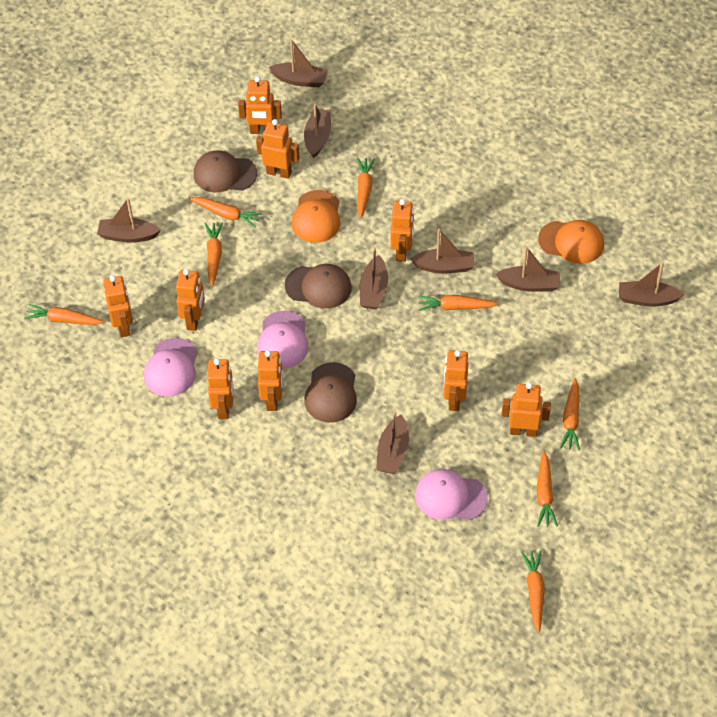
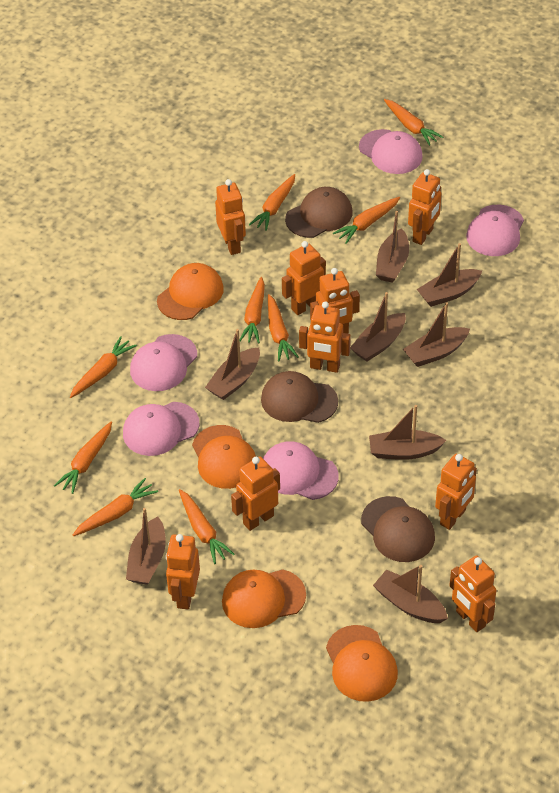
orange cap: [292,190,340,243] [538,220,604,264] = 2 -> [157,263,224,320] [192,425,256,489] [222,569,306,628] [326,625,398,702] = 4
orange carrot: [24,304,105,325] [189,197,262,227] [205,222,223,286] [357,158,375,218] [418,295,499,311] [521,550,545,633] [536,450,558,527] [560,378,580,450] = 8 -> [54,422,112,494] [70,336,137,398] [73,478,158,536] [179,489,235,564] [239,277,265,343] [249,174,295,231] [268,294,298,361] [333,197,400,244] [384,99,443,146] = 9
pink cap: [144,338,198,397] [257,311,309,369] [415,469,488,520] = 3 -> [123,402,199,456] [130,334,197,391] [263,441,339,500] [359,129,423,174] [466,205,524,256] = 5

